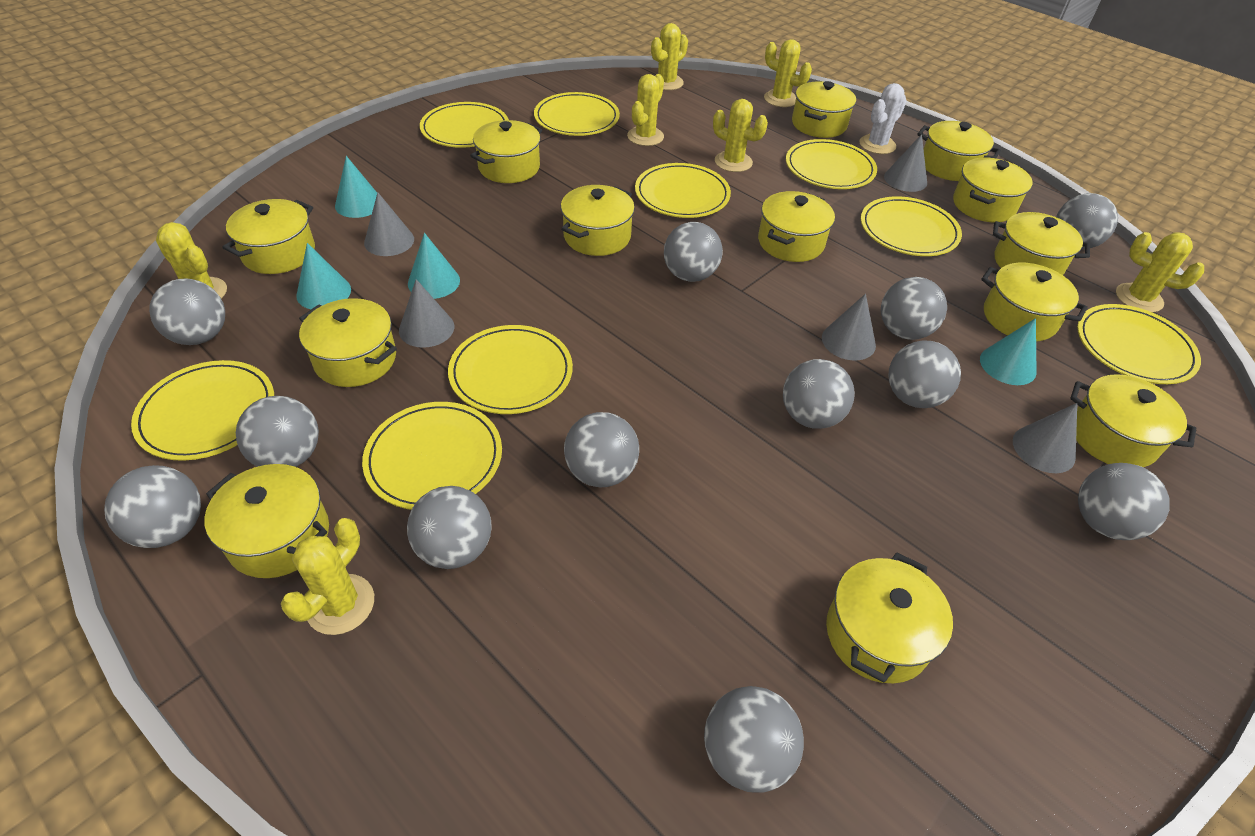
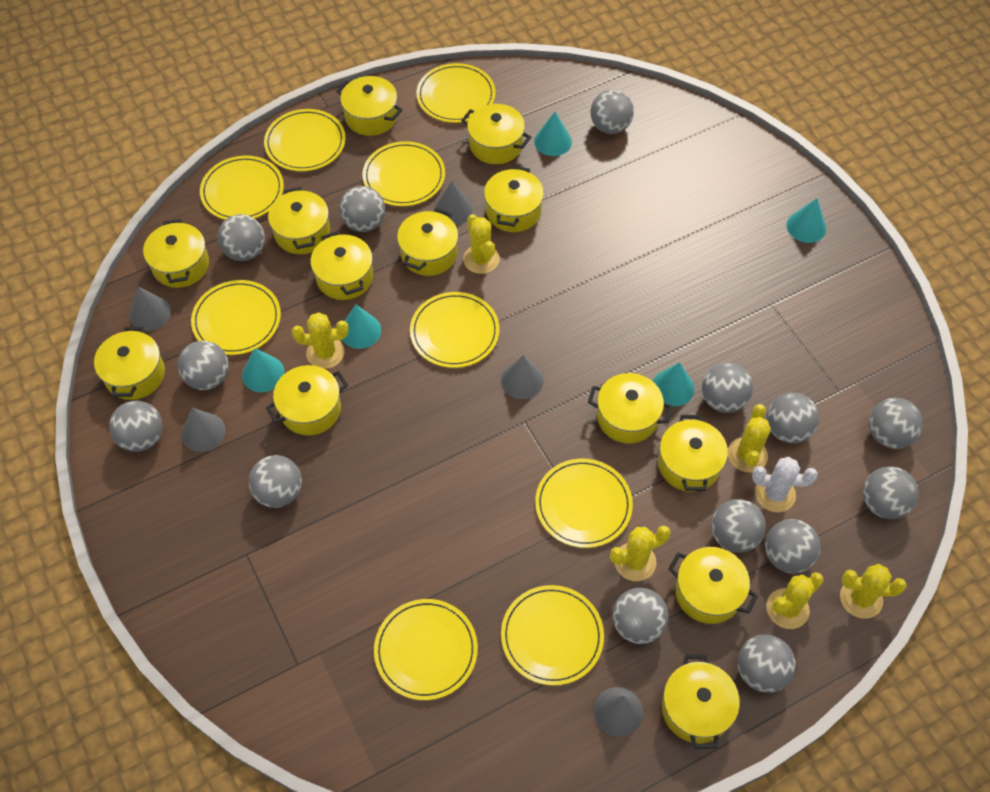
grey ball: [104,465,201,548] [149,278,225,345] [236,396,319,467] [407,486,492,569] [564,412,639,487] [664,222,723,282] [704,686,804,793] [783,359,855,429] [881,277,947,340] [888,340,961,408] [1056,193,1118,249] [1078,463,1170,540] = 12 -> [109,401,163,452] [178,341,229,390] [217,214,265,261] [249,455,302,508] [339,186,385,232] [590,89,634,134] [613,588,668,644] [702,363,753,413] [711,499,766,553] [737,635,796,693] [765,519,820,573] [767,393,819,443] [863,466,919,519] [869,398,923,449] = 14
turquoise cone: [296,243,351,309] [335,156,377,218] [408,233,460,299] [980,318,1037,385] = 4 -> [242,348,285,392] [342,304,381,349] [534,112,572,156] [653,362,694,407] [787,198,826,243] = 5
yellow cactus: [156,222,227,299] [281,518,374,635] [627,74,664,146] [651,23,688,90] [713,99,768,172] [764,39,812,107] [1116,232,1204,313] = 7 -> [292,312,349,369] [463,214,499,274] [610,526,671,581] [728,404,771,473] [766,572,824,629] [840,564,907,619] = 6

